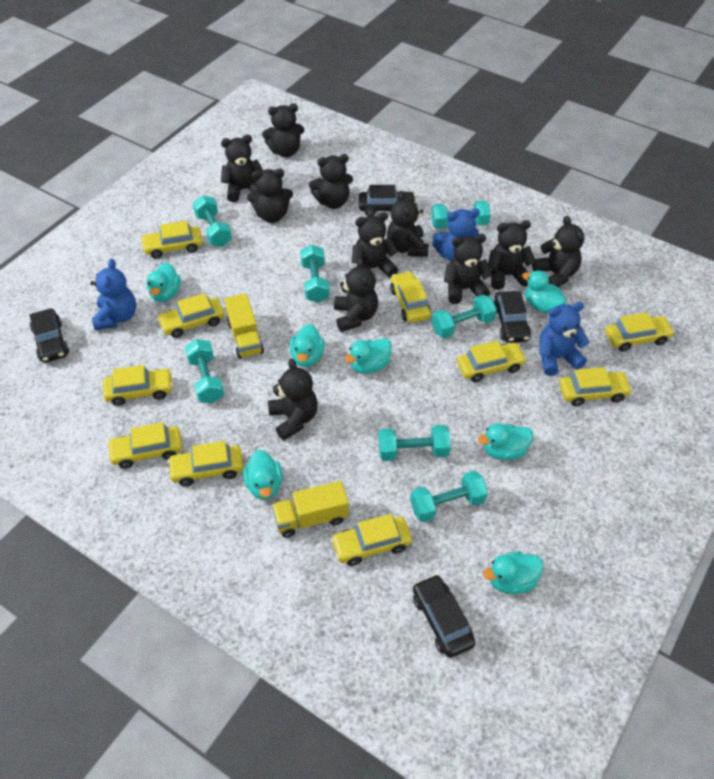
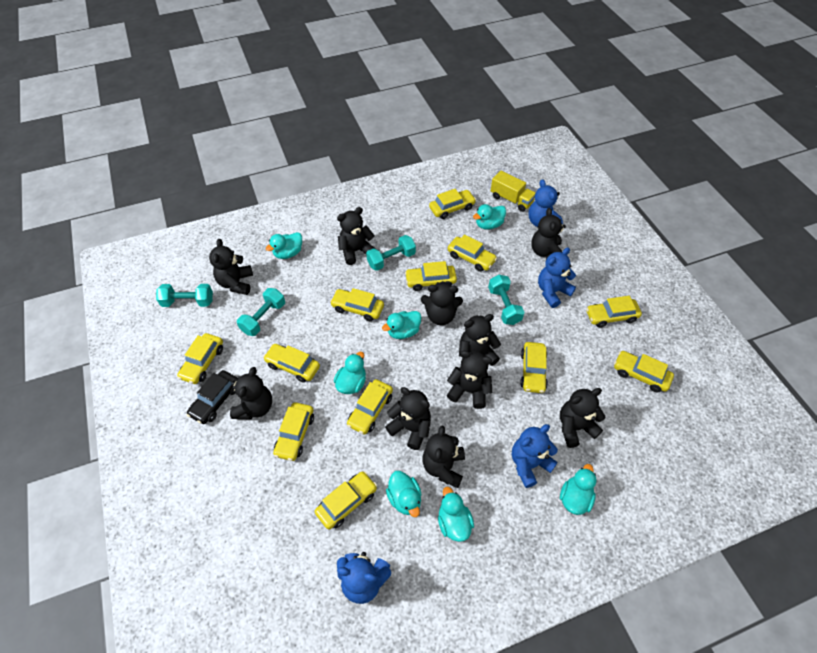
black car: [29,308,69,363] [359,185,416,216] [413,574,475,658] [494,291,531,343] = 4 -> [186,370,238,424] = 1
black teddy bear: [221,135,263,202] [247,169,293,223] [262,104,304,157] [268,358,318,440] [309,154,353,209] [334,257,378,332] [352,212,399,278] [387,191,428,257] [444,234,493,304] [488,220,536,290] [532,216,584,287] = 11 -> [209,239,253,295] [230,367,272,420] [337,207,375,265] [385,387,431,450] [421,281,463,325] [422,425,465,488] [447,351,492,409] [459,314,501,366] [532,208,566,260] [560,388,605,448] = 10
blue teddy bear: [90,259,136,331] [432,208,480,261] [539,302,590,376] = 3 -> [337,552,391,604] [512,424,558,488] [529,179,563,227] [538,247,576,308] = 4
turquoise dumbbell: [185,339,224,403] [193,195,232,247] [300,244,330,303] [378,425,451,461] [410,471,488,522] [431,200,491,229] [432,295,497,338] = 7 -> [156,284,213,307] [237,288,285,336] [366,235,416,271] [488,275,524,325] = 4
yellow car: [103,365,173,406] [107,422,182,469] [141,221,203,259] [157,293,224,338] [168,441,243,486] [331,514,412,566] [390,271,431,323] [457,340,527,382] [559,367,632,406] [605,312,675,352] = 10 -> [177,333,223,384] [263,344,320,382] [273,402,314,461] [315,471,377,529] [330,288,384,321] [347,379,393,435] [405,261,457,291] [429,189,476,219] [448,234,497,272] [520,342,548,393] [586,296,642,328] [614,351,674,393] = 12
yellow truck: [224,293,264,359] [272,481,349,538] = 2 -> [491,171,536,212] = 1

